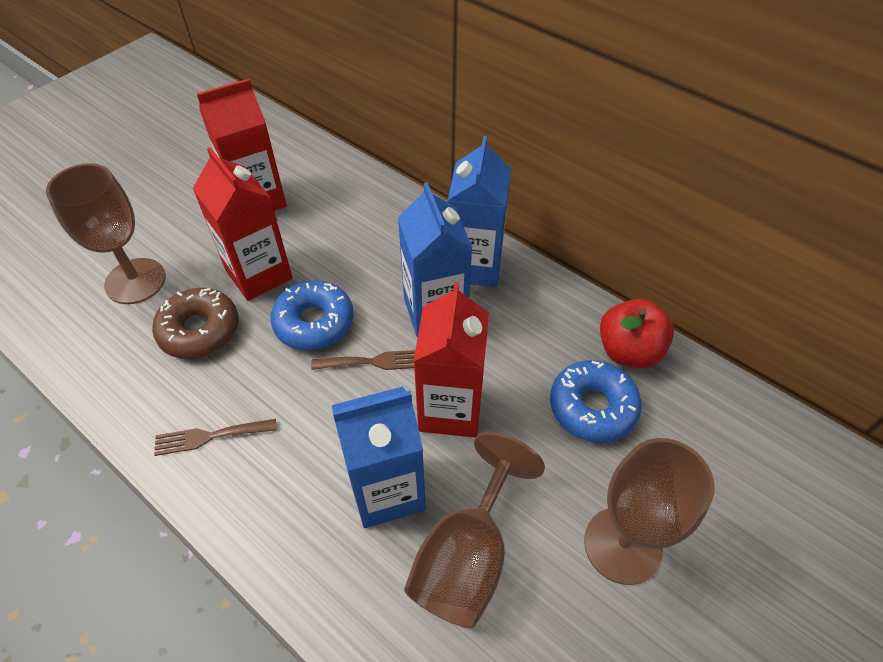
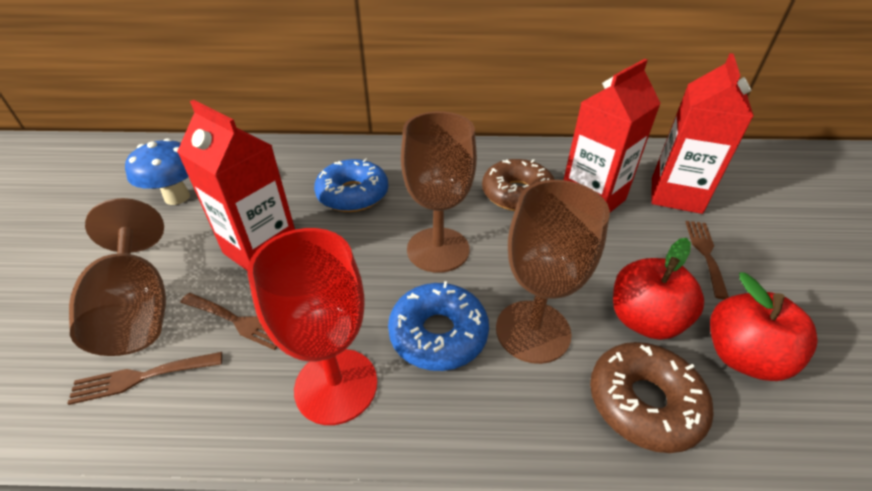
blue carton: [332,387,426,528] [398,182,472,338] [448,136,511,287] = 3 -> none = 0
blue mushroom: none = 0 -> [125,138,190,205] = 1
brown donut: [152,288,239,359] = 1 -> [482,159,555,211] [590,342,713,453] = 2
brown fork: [154,419,276,456] [311,350,415,370] = 2 -> [67,352,222,405] [180,293,277,350] [686,221,729,299] = 3
red apple: [600,299,674,368] = 1 -> [613,238,704,340] [710,272,818,381] = 2
red goblet: none = 0 -> [247,228,377,425] = 1

